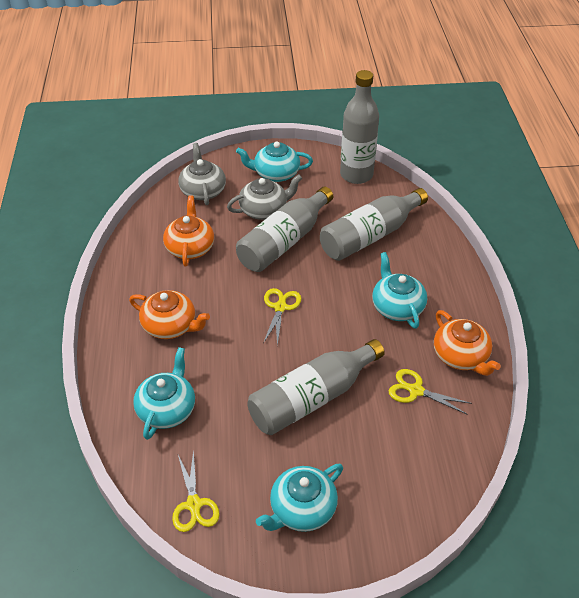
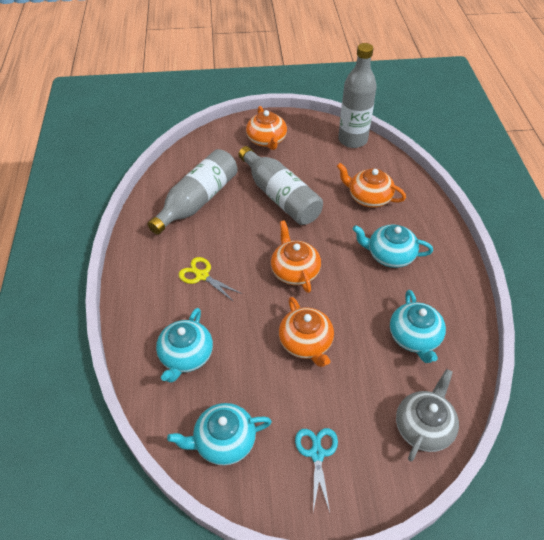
grey bottle: [236,187,333,272] [247,339,385,435] [320,188,428,261] [340,70,379,184] = 4 -> [147,149,238,235] [238,146,323,225] [338,43,377,148] = 3
grey teapot: [179,143,226,205] [227,175,302,220] = 2 -> [396,369,459,462] = 1
orange teapot: [129,290,210,339] [163,195,214,266] [434,310,501,376] = 3 -> [246,106,287,150] [271,220,321,293] [279,297,334,367] [337,163,406,208] = 4
turquoise scissors: none = 0 -> [295,428,338,512] = 1
yellow scissors: [172,449,220,532] [263,288,302,346] [389,369,472,415] = 3 -> [179,257,242,302] = 1

